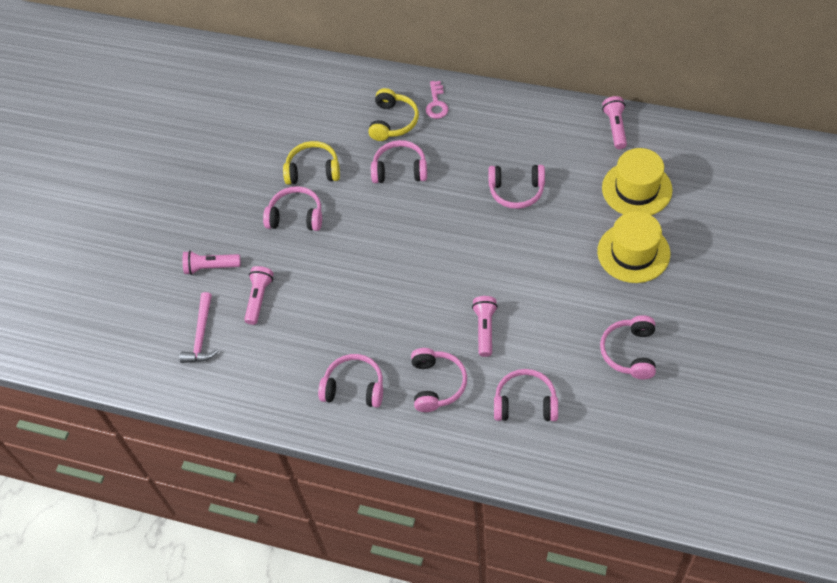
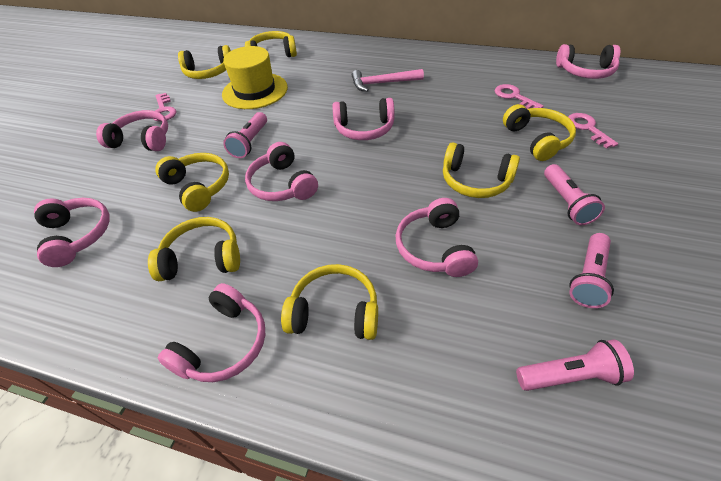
pink key: [426,81,449,119] = 1 -> [154,93,177,121] [495,84,544,109] [568,113,618,149] = 3
yellow hat: [597,211,670,283] [602,148,673,215] = 2 -> [222,46,288,109] = 1
yellow headphones: [283,141,340,185] [368,88,419,141] = 2 -> [148,217,240,281] [155,153,229,212] [178,45,231,79] [245,31,297,57] [281,264,378,340] [443,142,520,198] [503,104,576,161] = 7

